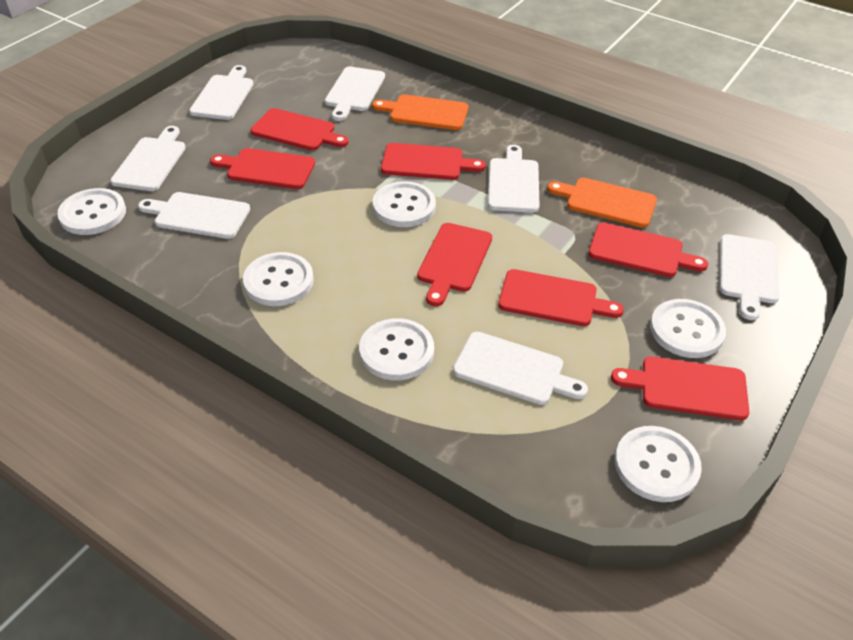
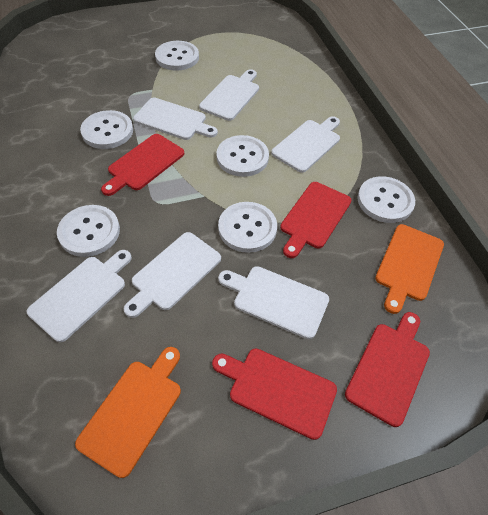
red cutting board: [210,148,315,189] [250,108,349,150] [381,143,486,180] [417,223,492,306] [498,269,624,326] [588,222,708,277] [611,357,749,420] = 7 -> [101,134,184,196] [212,349,337,440] [280,182,352,258] [345,312,430,427] = 4
white cutting board: [110,126,186,191] [138,192,250,239] [189,65,254,120] [325,66,385,121] [453,332,588,405] [488,145,540,213] [720,234,780,320] = 7 -> [27,250,132,342] [124,232,221,318] [133,98,218,140] [199,69,259,121] [218,266,329,339] [271,116,340,173] = 6

